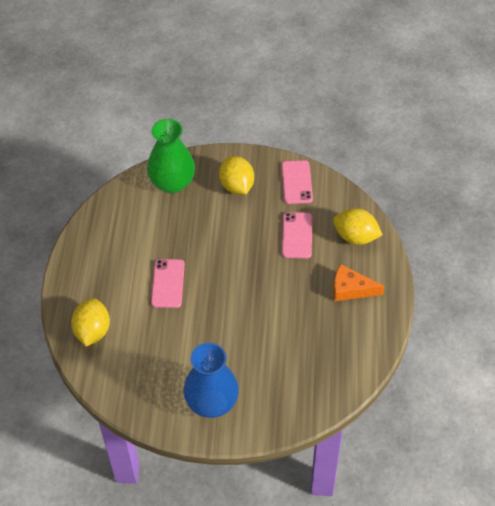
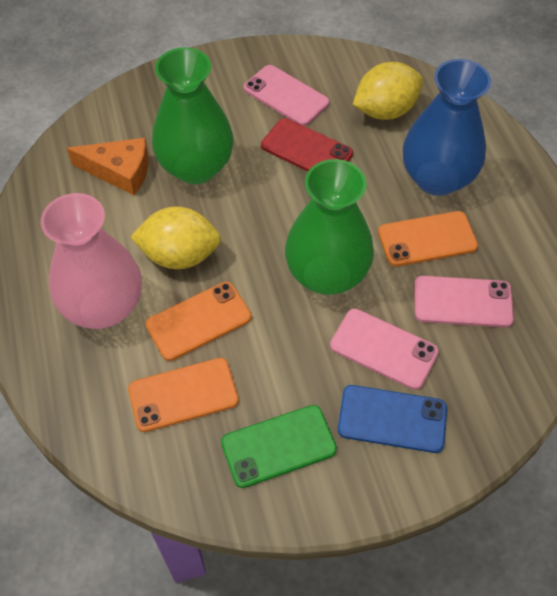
blue phone: none = 0 -> [338,385,447,453] = 1
green phone: none = 0 -> [221,405,337,488] = 1
green vase: [147,119,195,193] = 1 -> [152,47,234,184] [285,159,374,295] = 2
orange phone: none = 0 -> [128,358,239,432] [145,282,252,361] [378,211,478,267] = 3
pink vase: none = 0 -> [40,193,142,329] = 1
red phone: none = 0 -> [261,118,353,171] = 1
yellow lemon: [71,298,110,347] [219,156,254,195] [333,208,383,245] = 3 -> [130,206,221,269] [353,62,423,120] = 2

